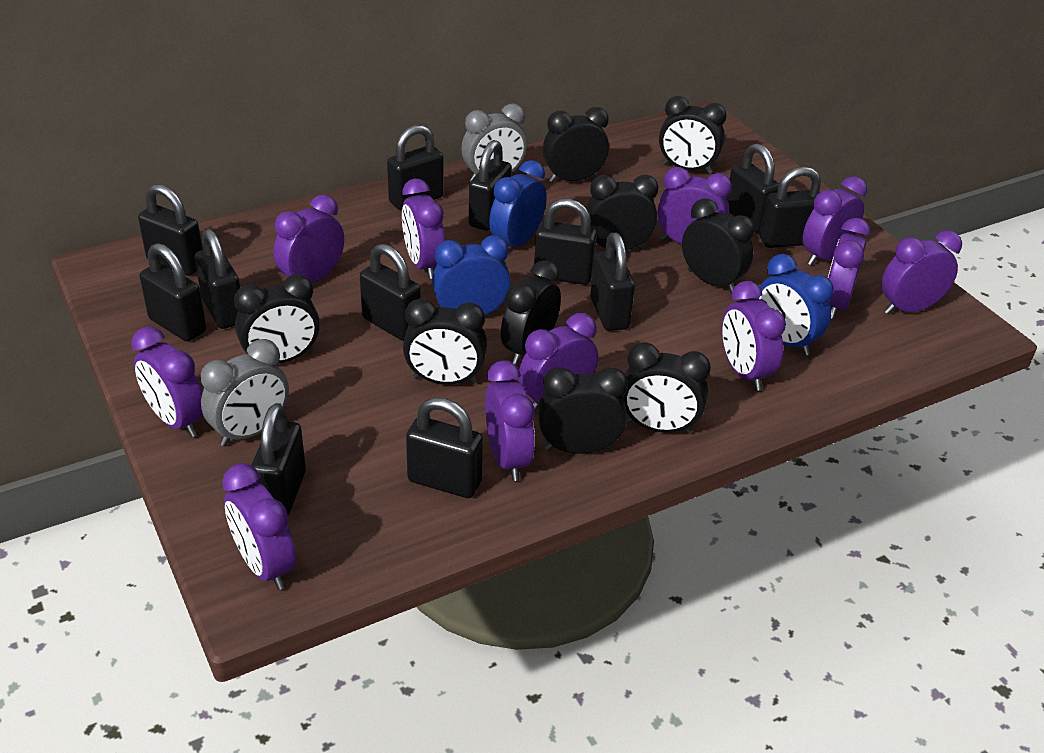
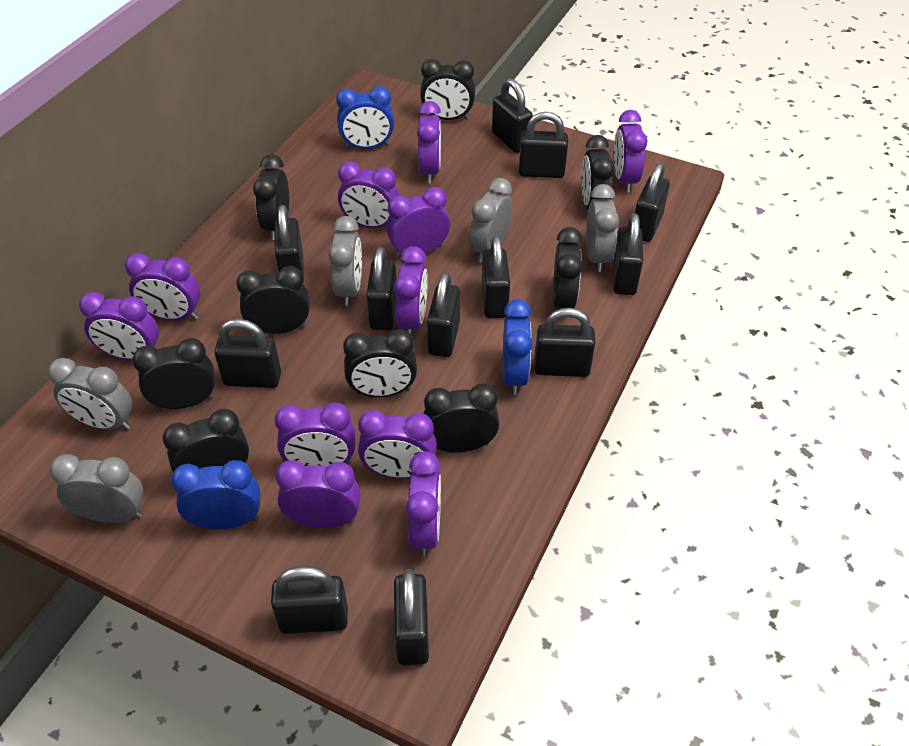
grey clock: [201,339,289,446] [461,104,527,181] = 2 -> [48,358,132,430] [50,454,144,523] [328,216,362,306] [469,178,513,263] [586,184,619,272] = 5

